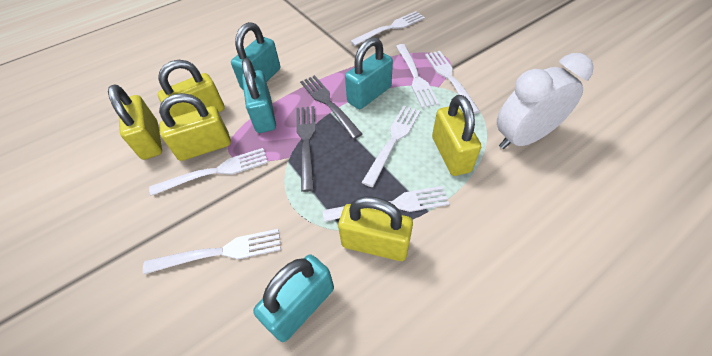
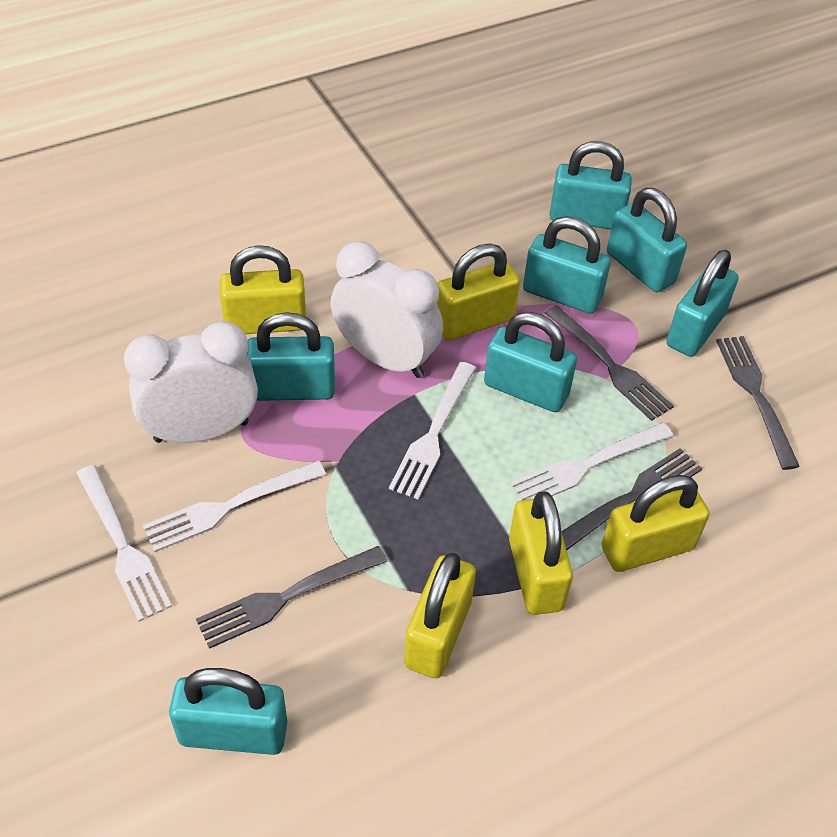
grey fork: [296,106,316,192] [300,75,362,139] = 2 -> [196,546,387,649] [545,305,674,421] [561,448,702,550] [716,336,800,470] = 4
turquoise padlock: [231,22,280,90] [242,58,276,133] [253,254,334,342] [345,37,393,109] = 4 -> [169,668,287,755] [246,312,335,401] [484,312,577,412] [523,216,611,314] [550,141,632,230] [607,188,687,292] [666,250,738,357] = 7
white clock: [497,53,594,149] = 1 -> [124,321,258,443] [331,241,443,378] = 2
white fork: [143,229,281,275] [149,148,268,196] [323,186,449,222] [350,11,425,46] [362,106,420,187] [396,44,439,108] [425,51,480,114] = 7 -> [76,465,172,622] [143,461,326,552] [389,362,476,500] [510,423,673,500] = 4

